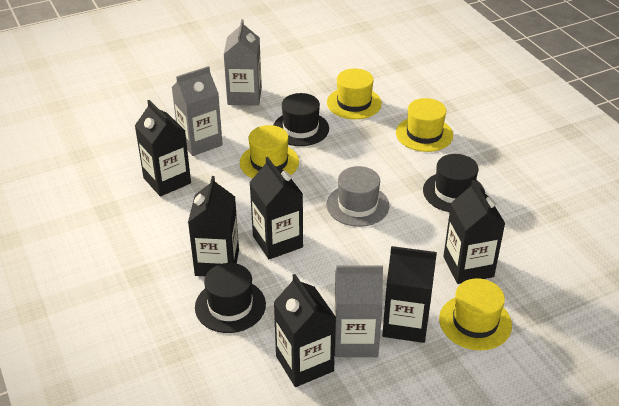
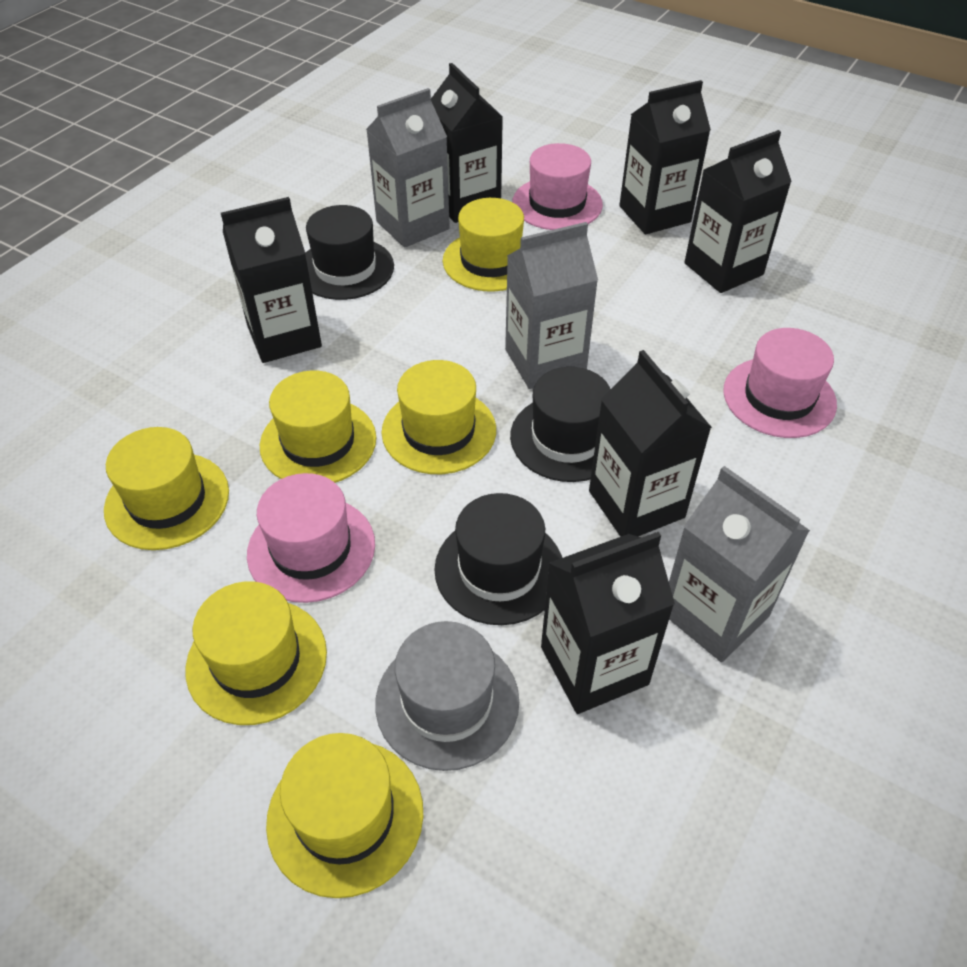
pink hat: none = 0 -> [247,473,375,603] [512,143,603,230] [723,328,837,438] = 3
yellow hat: [240,125,299,178] [327,69,382,119] [396,98,453,152] [439,278,512,350] = 4 -> [104,427,229,550] [186,581,327,725] [260,371,376,483] [266,733,423,898] [382,360,496,474] [443,198,524,292] = 6

